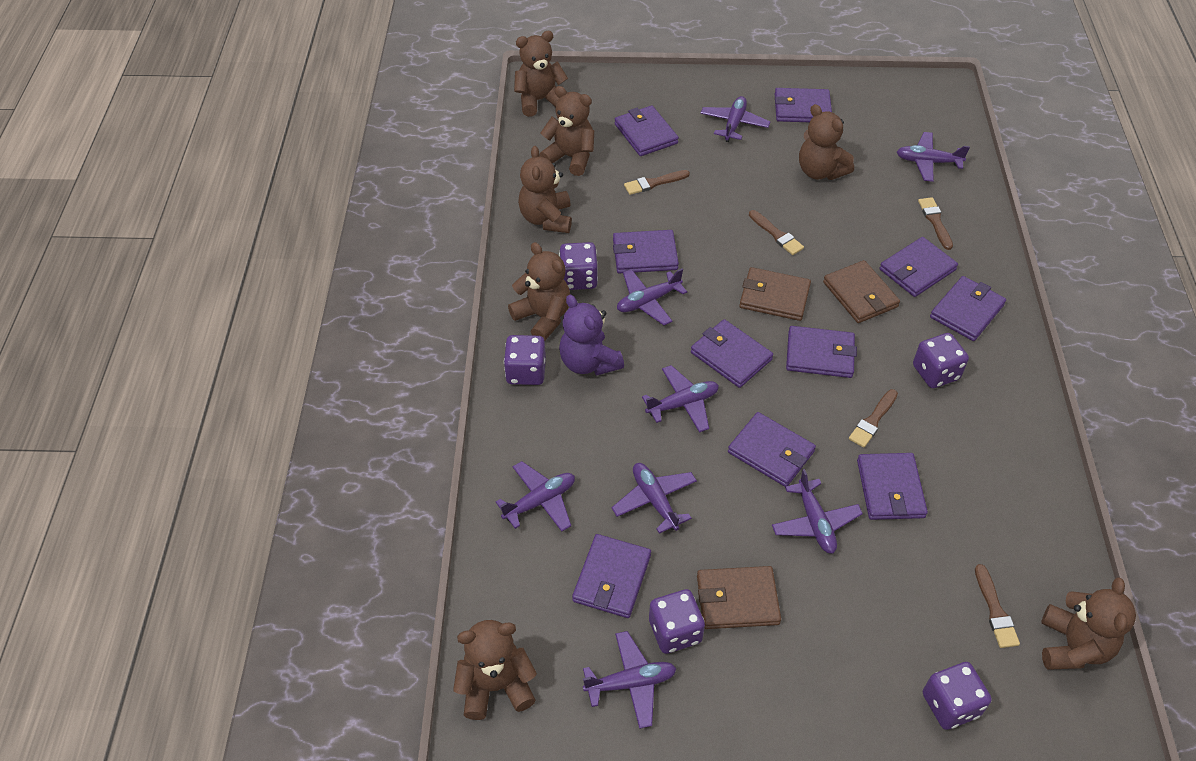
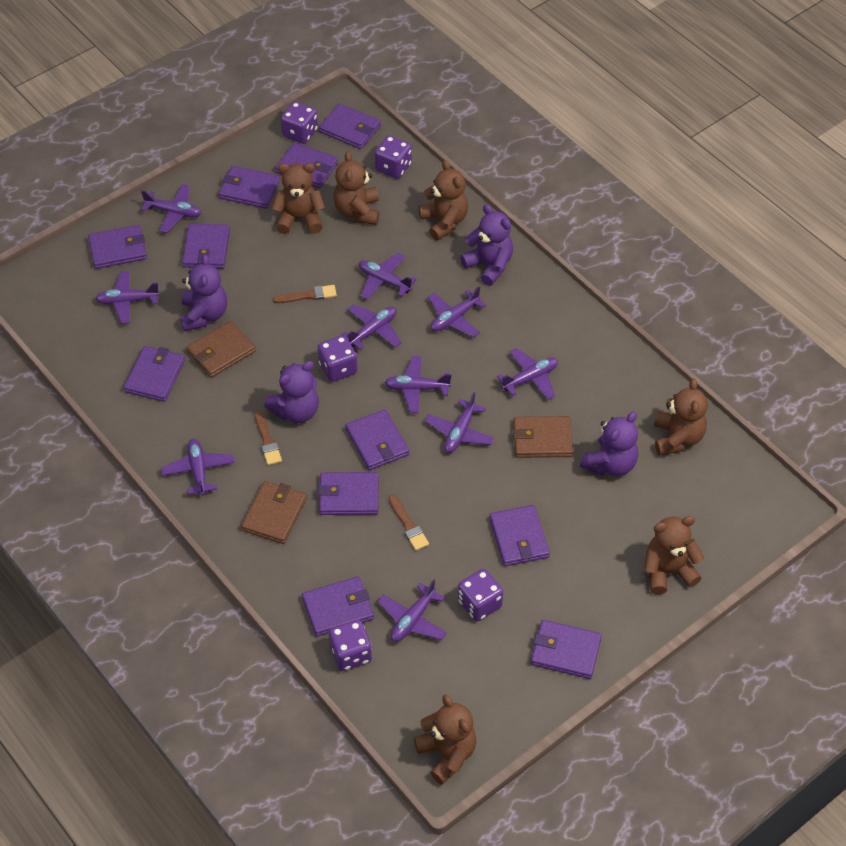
brown brush: [624,170,690,195] [749,210,804,255] [849,389,898,448] [918,197,953,250] [975,564,1020,648] = 5 -> [255,410,282,465] [273,285,337,303] [388,494,429,551] = 3
brown teddy bear: [453,620,537,720] [508,242,570,341] [514,31,568,117] [518,146,572,233] [539,86,594,176] [799,104,854,180] [1041,577,1136,670] = 7 -> [272,163,325,234] [333,151,379,225] [414,694,477,785] [419,160,468,240] [644,516,704,595] [654,378,708,456] = 6
purple plane: [496,461,575,532] [583,631,677,729] [612,463,697,534] [617,269,687,325] [642,365,719,433] [700,96,770,142] [772,469,863,554] [897,132,970,182] = 8 -> [95,271,160,324] [141,184,201,233] [161,439,235,496] [341,304,401,350] [359,253,417,300] [378,579,447,642] [385,356,452,413] [425,392,495,453] [428,286,487,337] [497,348,558,400] = 10
purple teddy bear: [559,295,624,375] = 1 -> [181,254,227,331] [264,361,319,423] [460,204,513,286] [580,412,638,476] = 4
purple wallet: [572,534,651,618] [613,230,679,273] [615,105,679,156] [691,319,773,388] [728,412,816,487] [775,88,832,122] [786,326,857,378] [857,453,928,520] [880,237,958,297] [930,276,1006,341] = 10 -> [88,225,147,269] [124,346,185,402] [182,223,230,269] [219,166,280,209] [275,142,338,188] [302,576,374,636] [318,472,379,515] [319,103,381,149] [345,409,409,470] [489,505,550,566] [531,620,602,679] = 11

